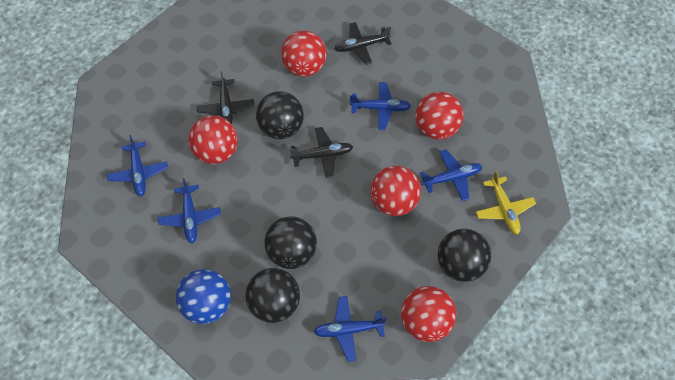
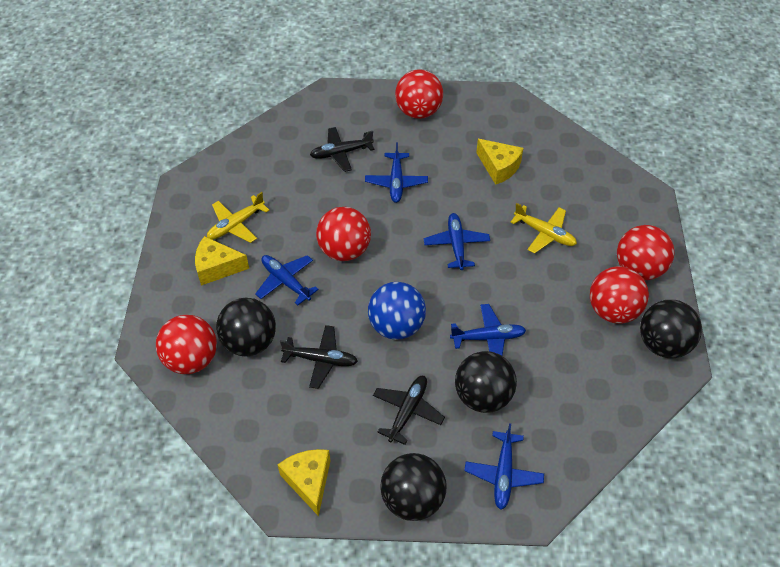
yellow cheese: none = 0 -> [195,236,249,286] [278,449,330,516] [476,139,523,185] = 3
yellow plane: [476,171,536,234] = 1 -> [207,192,270,243] [511,203,577,254] = 2

